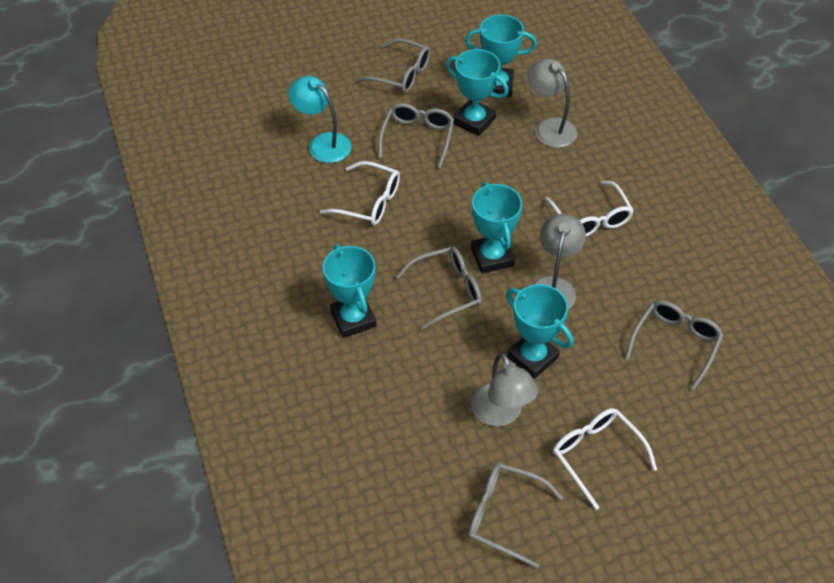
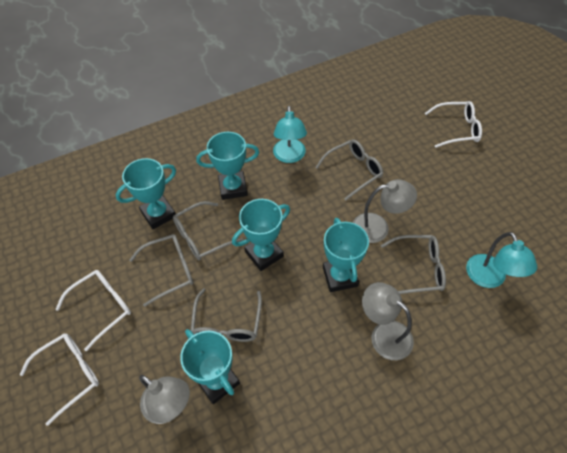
turquoise lamp: [288,76,351,163] = 1 -> [273,106,307,163] [466,232,537,288] = 2

